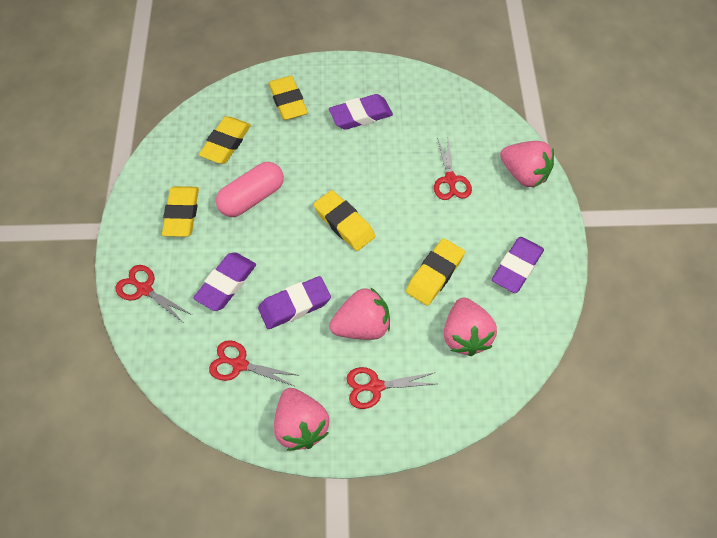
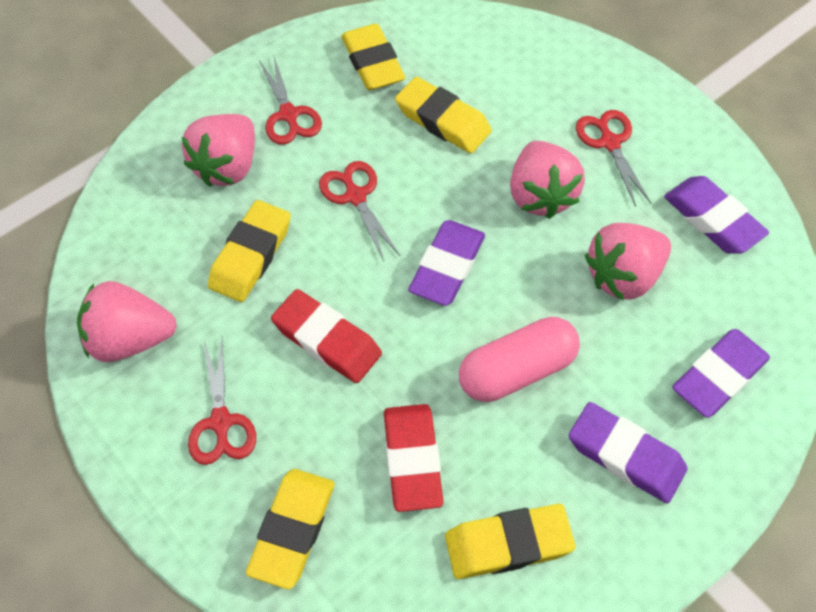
red eraser: none = 0 -> [271,289,382,383] [384,404,444,512] = 2

